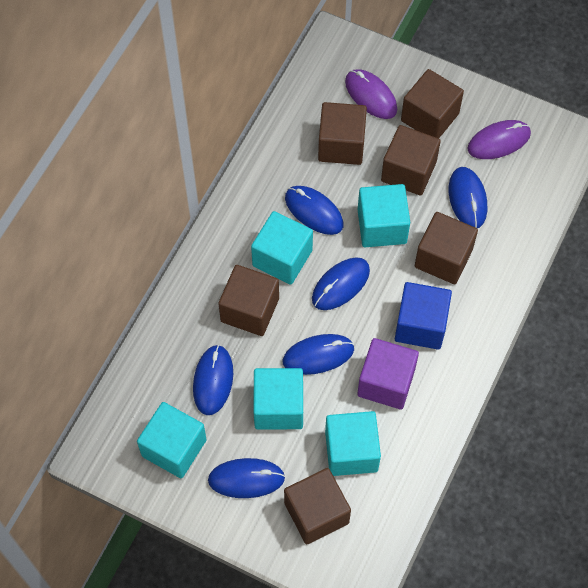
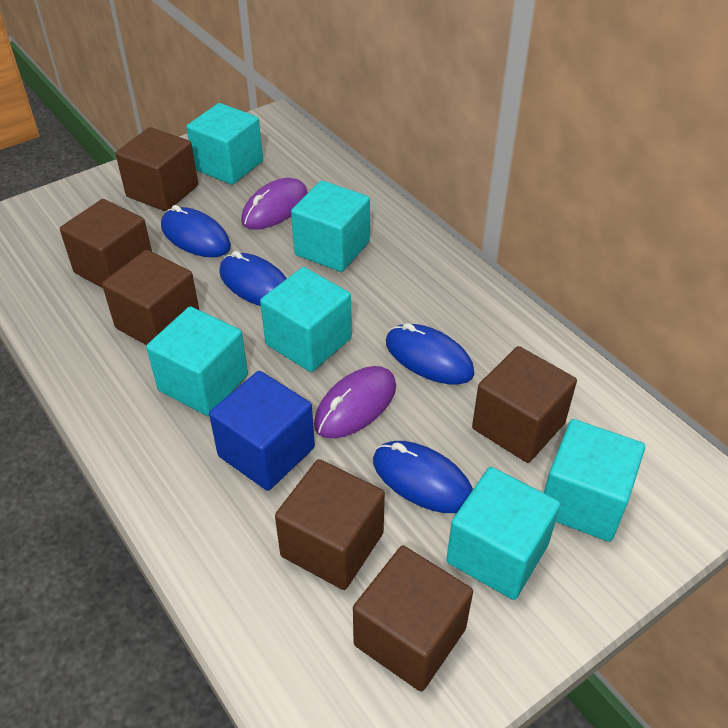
blue mouse: [193,345,233,415] [208,458,285,498] [283,334,354,375] [285,186,344,235] [312,257,370,310] [449,167,487,228] = 6 -> [161,205,231,257] [219,251,287,306] [373,441,473,513] [386,323,474,385] = 4
purple cube: [357,338,419,410] = 1 -> none = 0
turquoise cube: [137,402,207,478] [251,211,313,285] [253,368,303,430] [325,411,381,476] [358,184,410,247] = 5 -> [146,306,248,416] [186,103,263,185] [260,267,352,372] [291,181,370,272] [446,467,561,600] [544,419,645,542] = 6

